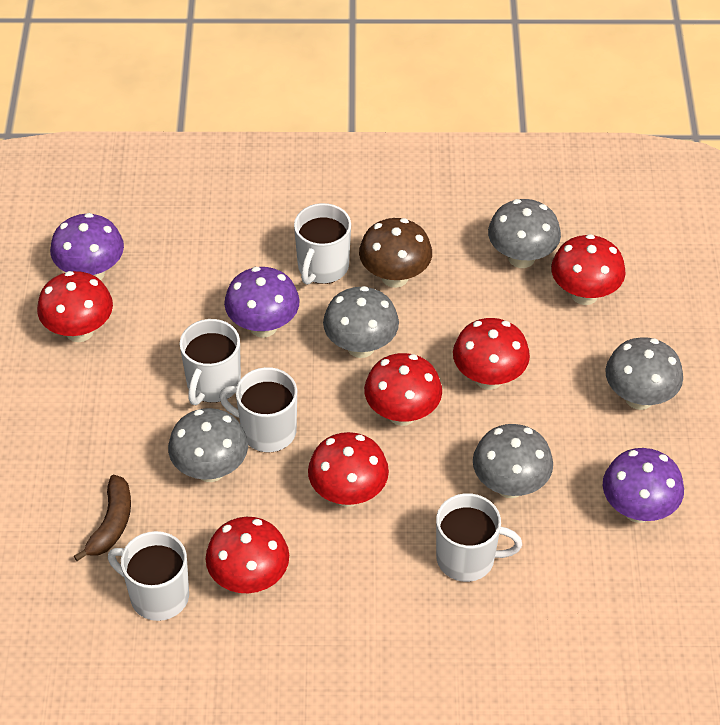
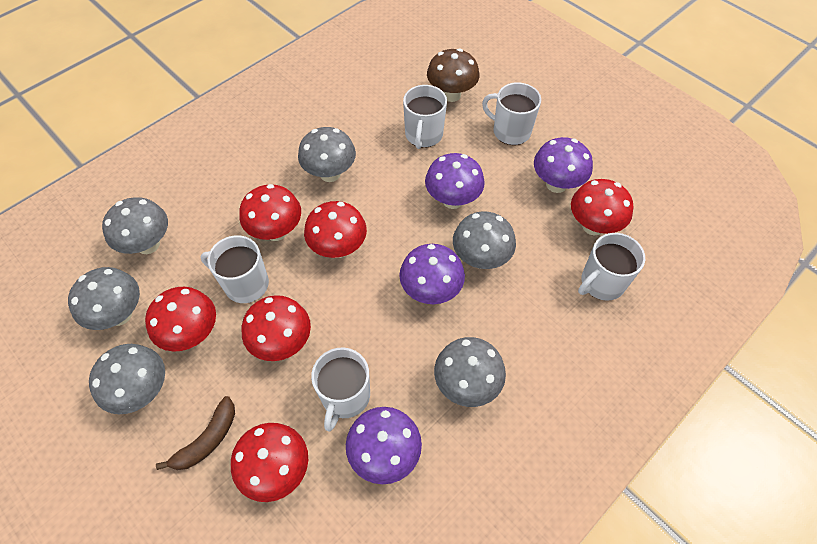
grey mushroom: [168,408,248,482] [323,286,399,358] [473,424,553,498] [488,199,561,268] [605,337,683,410] = 5 -> [68,267,140,330] [89,344,165,414] [102,197,168,254] [298,127,356,182] [434,337,506,407] [453,211,516,269] = 6
purple mushroom: [50,213,124,280] [224,267,300,338] [603,448,684,523] = 3 -> [346,407,422,484] [399,244,465,304] [425,153,485,209] [534,137,593,193] = 4

